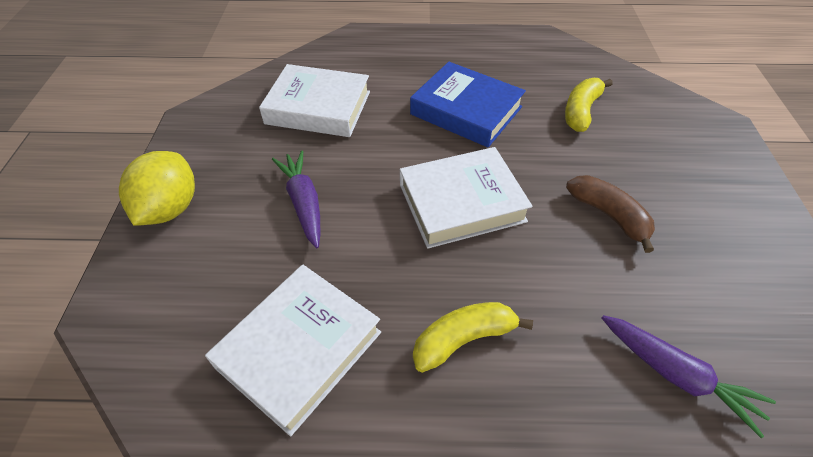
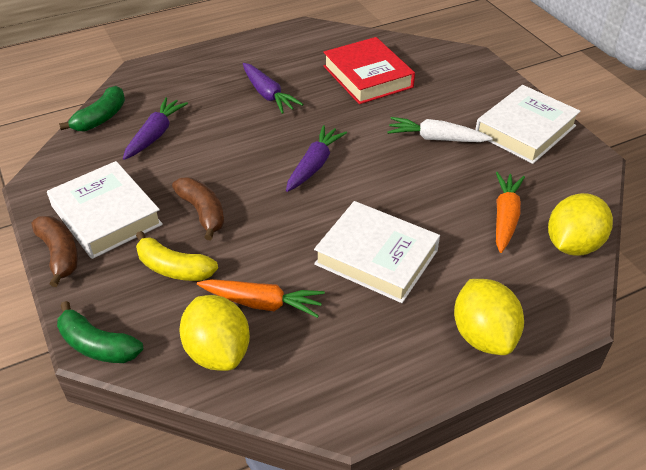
blue book: [410,62,526,147] = 1 -> none = 0
brown banana: [566,175,655,253] = 1 -> [31,216,78,287] [172,178,224,240] = 2
green banana: none = 0 -> [57,301,143,363] [59,86,125,131] = 2
orange carrot: none = 0 -> [197,279,325,318] [496,172,525,253] = 2
purple carrot: [272,150,320,248] [602,315,776,438] = 2 -> [123,97,188,160] [243,63,303,114] [286,125,347,192] = 3
red book: none = 0 -> [323,37,415,104] = 1
white carrot: none = 0 -> [387,117,493,142] = 1
yellow banana: [413,302,533,373] [565,78,613,132] = 2 -> [136,231,218,281] = 1
yellow lemon: [119,151,195,226] = 1 -> [180,295,250,371] [454,279,524,355] [548,193,613,256] = 3

